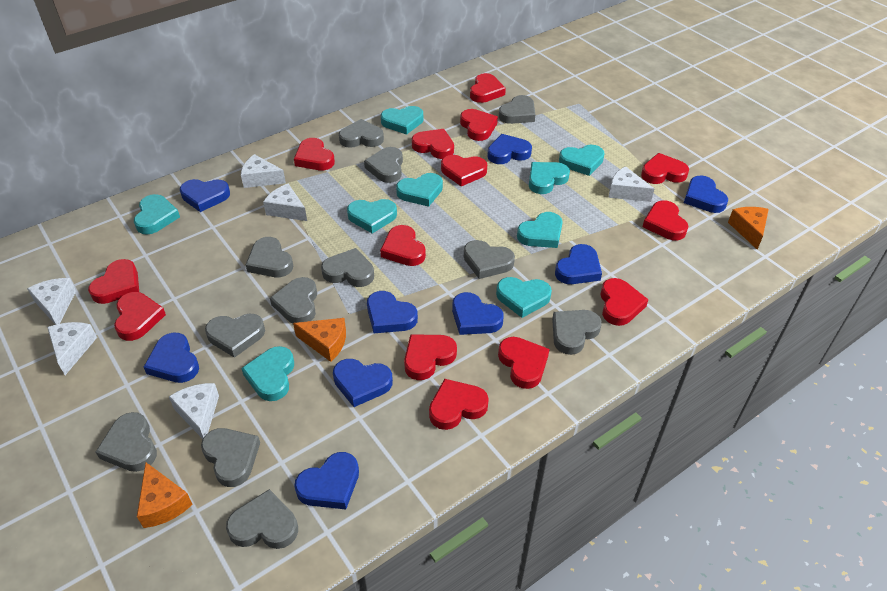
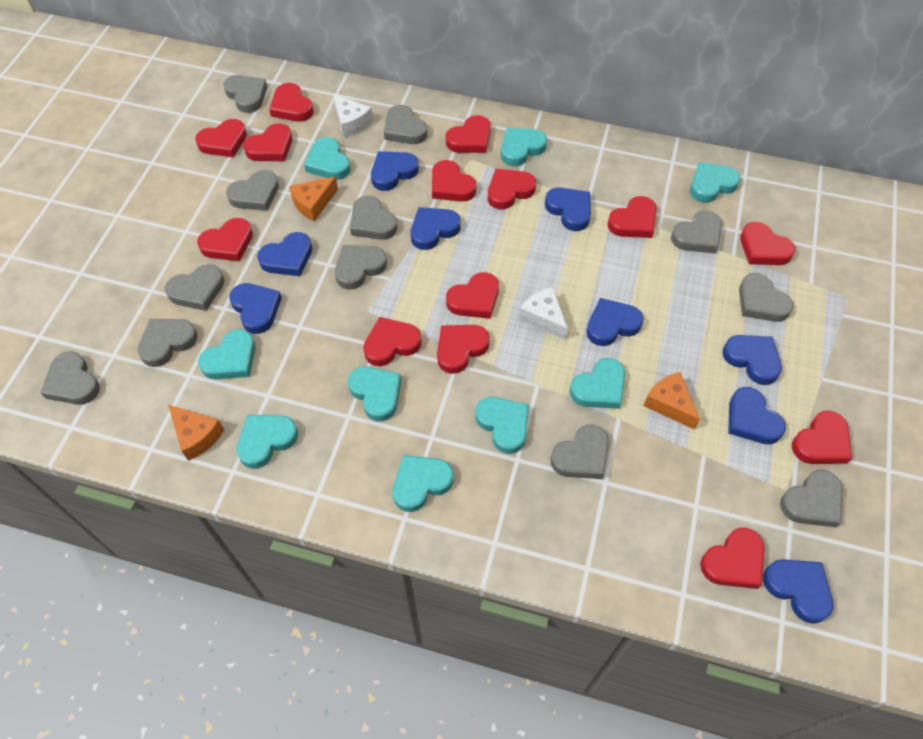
white cheese: [27,278,76,325] [47,322,97,375] [169,383,219,439] [241,154,286,188] [263,183,307,221] [608,166,654,202] = 6 -> [333,94,373,137] [519,287,568,339] = 2

